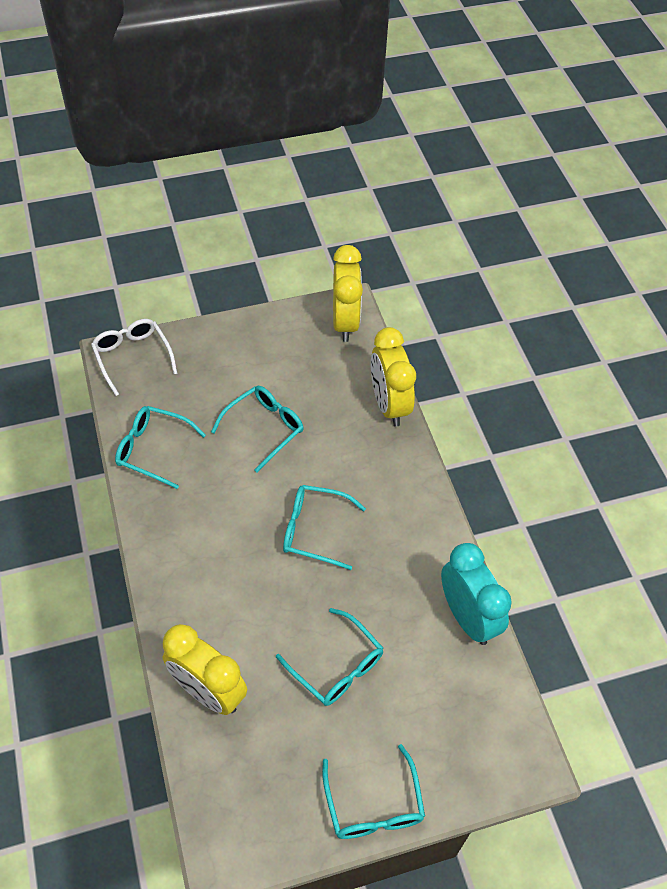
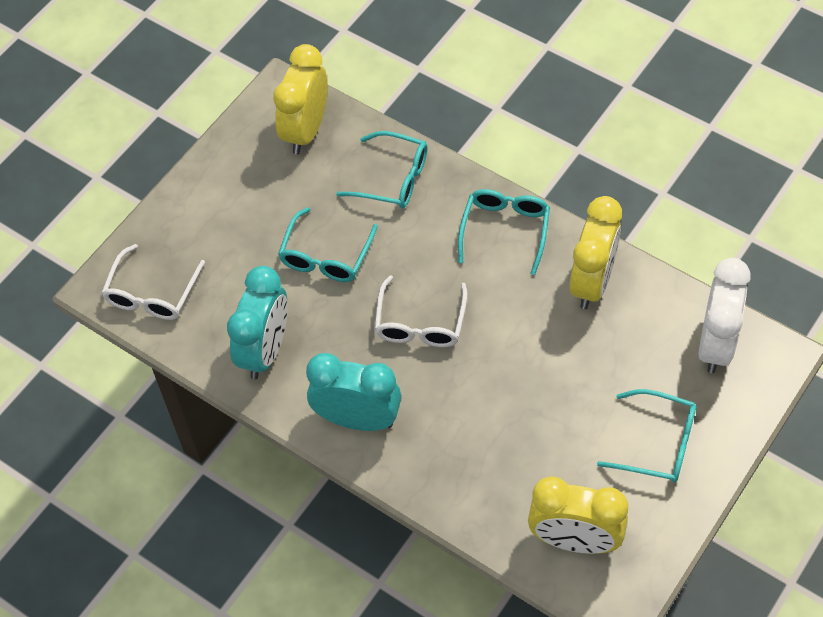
turquoise clock: [441,543,512,645] = 1 -> [227,266,288,379] [306,353,401,431] = 2
turquoise glasses: [115,406,206,489] [211,386,304,472] [276,608,383,706] [283,485,366,570] [322,744,425,839] = 5 -> [278,207,378,282] [336,131,427,208] [458,189,550,275] [597,389,696,483] = 4
white clock: none = 0 -> [698,258,750,373] = 1
white glasses: [91,319,177,396] = 1 -> [102,244,205,320] [375,275,468,347] = 2

